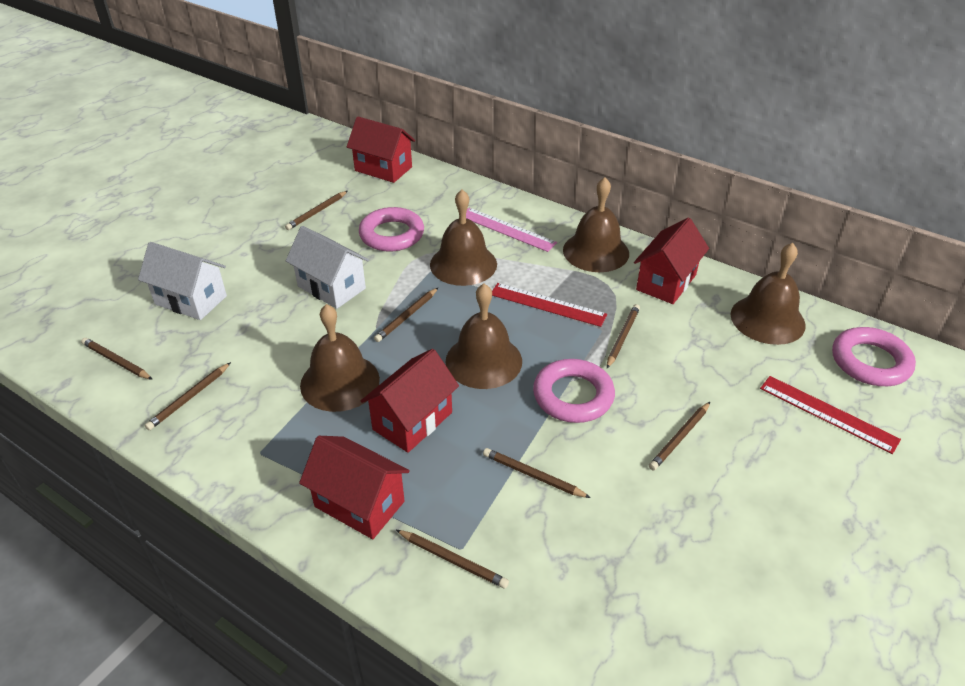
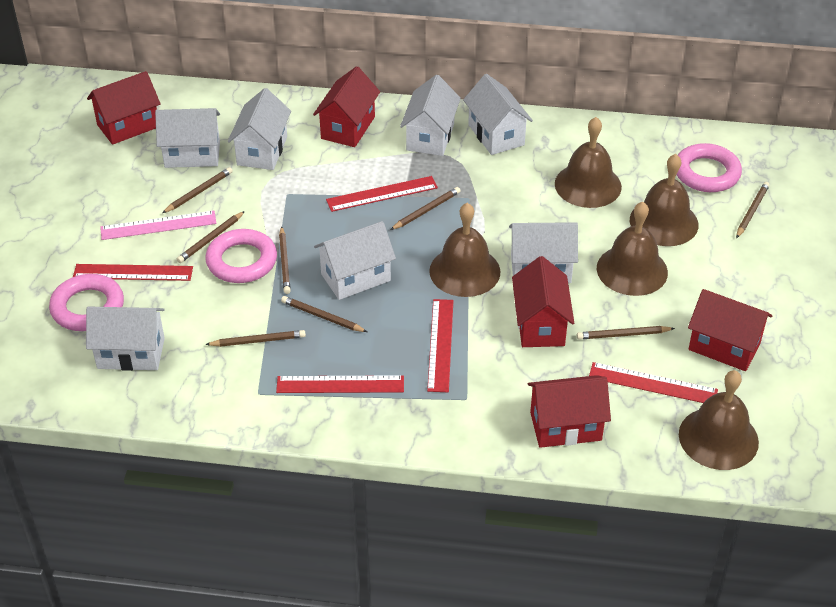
red house: [299,436,410,539] [347,116,415,183] [361,349,459,453] [634,217,709,304] = 4 -> [87,71,161,145] [313,66,380,147] [512,256,574,347] [528,375,611,448] [688,289,772,371] = 5
red ruler: [492,283,607,327] [760,376,901,454] = 2 -> [73,264,193,281] [276,375,404,393] [326,176,438,212] [427,299,453,392] [589,362,718,403] = 5
white house: [138,242,227,320] [286,226,369,309] = 2 -> [86,306,165,371] [155,108,220,168] [228,88,291,170] [314,221,396,300] [400,75,461,156] [463,74,533,155] [509,222,578,283] = 7

